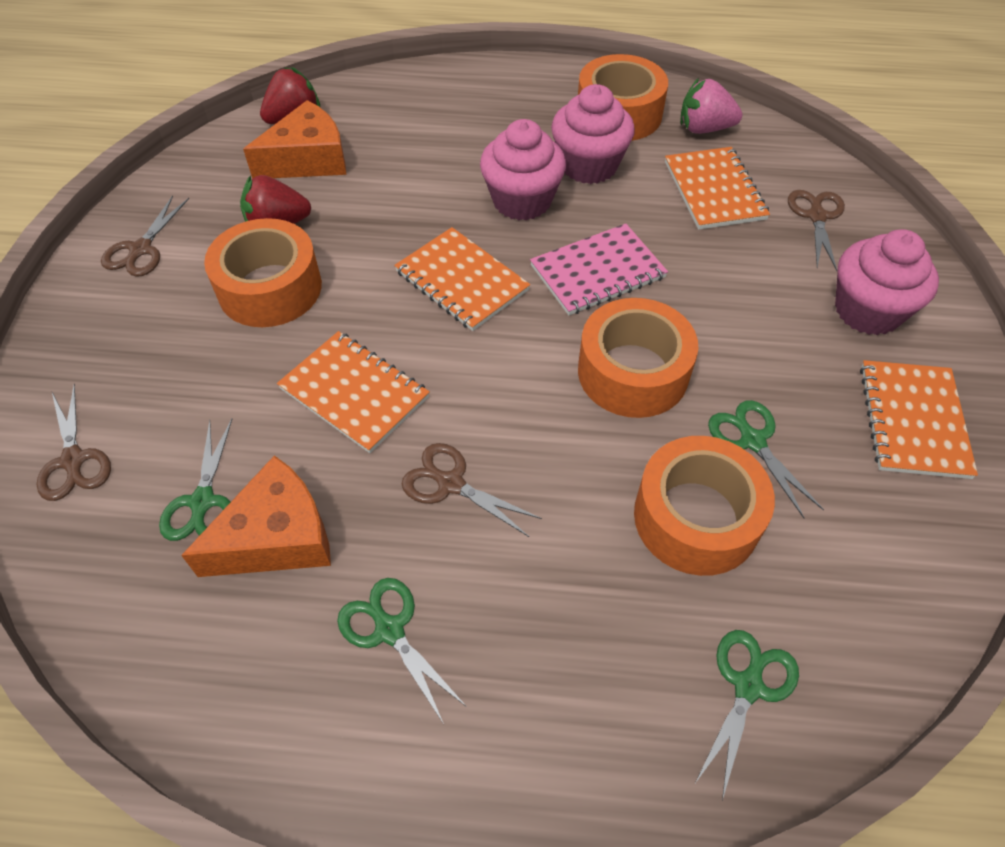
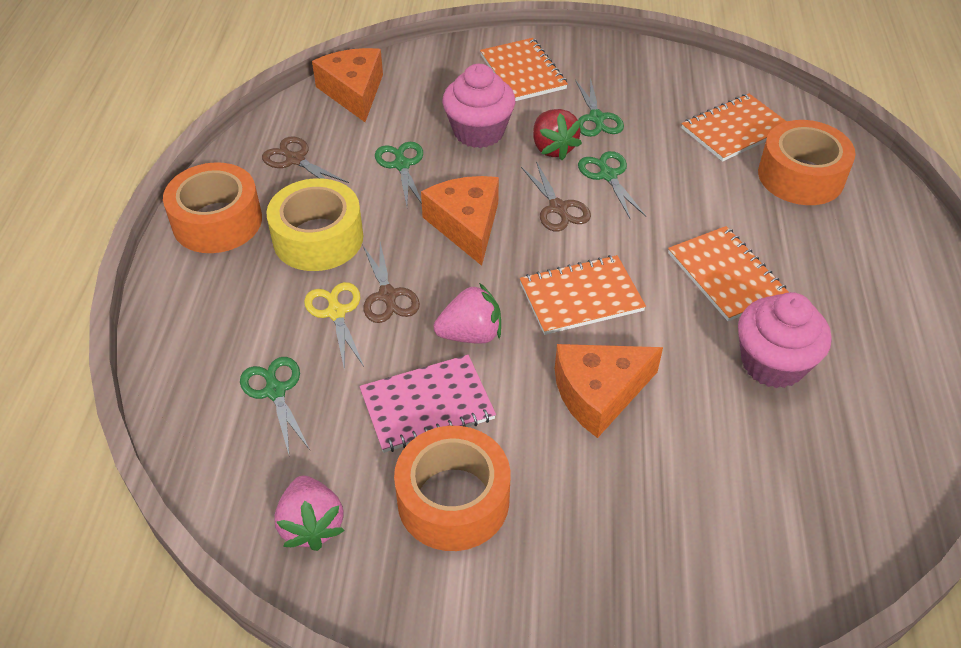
brown scissors: [36,384,111,501] [101,195,189,277] [402,443,542,537] [788,190,845,271] = 4 -> [262,137,349,183] [363,242,420,323] [521,162,591,231] = 3
orange cheese: [181,455,331,577] [243,100,346,179] = 2 -> [312,48,383,122] [421,176,499,266] [555,344,663,438] = 3
orange tape: [204,218,322,327] [578,54,668,141] [578,298,699,418] [634,436,775,576] = 4 -> [163,162,262,253] [394,426,510,551] [758,120,855,205] = 3
pink cupcake: [480,119,566,220] [551,84,635,184] [835,229,939,335] = 3 -> [442,64,515,148] [738,292,831,388] = 2
pink strawberry: [680,78,742,134] = 1 -> [274,476,345,551] [434,283,501,344] = 2
red strawberry: [240,175,311,224] [260,67,321,124] = 2 -> [533,109,582,160] = 1
yellow scissors: none = 0 -> [304,282,364,371] = 1
yellow tape: none = 0 -> [266,178,363,271] = 1

